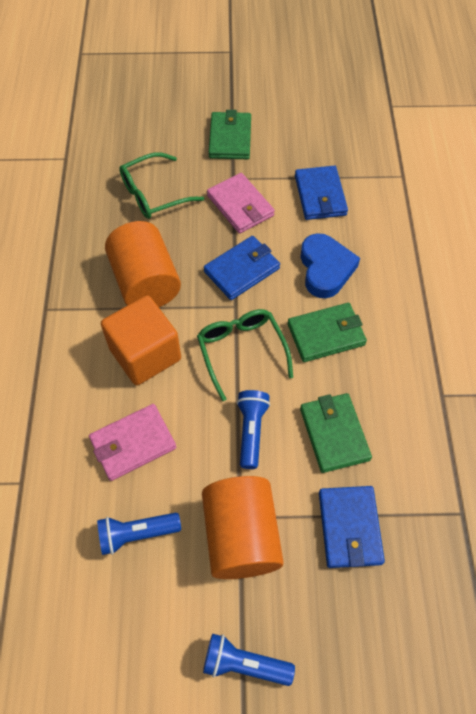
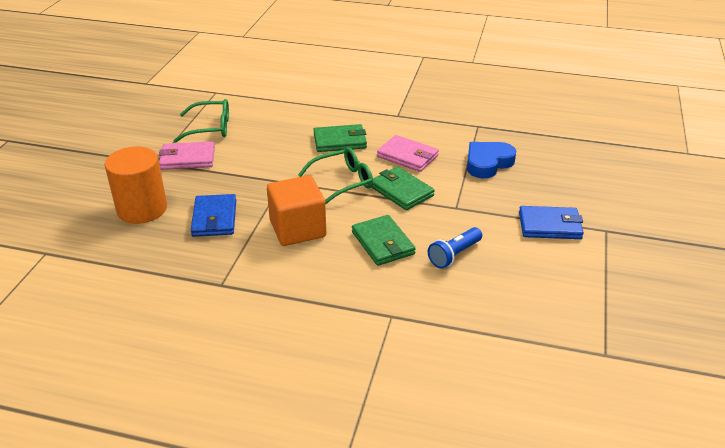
blue flashlight: [97,513,181,555] [203,634,295,686] [236,390,270,469] = 3 -> [428,227,482,268] = 1
blue wallet: [204,236,280,300] [295,166,348,220] [319,486,385,568] = 3 -> [191,194,236,237] [519,206,584,239] = 2
orange cylinder: [105,221,181,307] [202,476,284,579] = 2 -> [105,146,167,224] = 1

